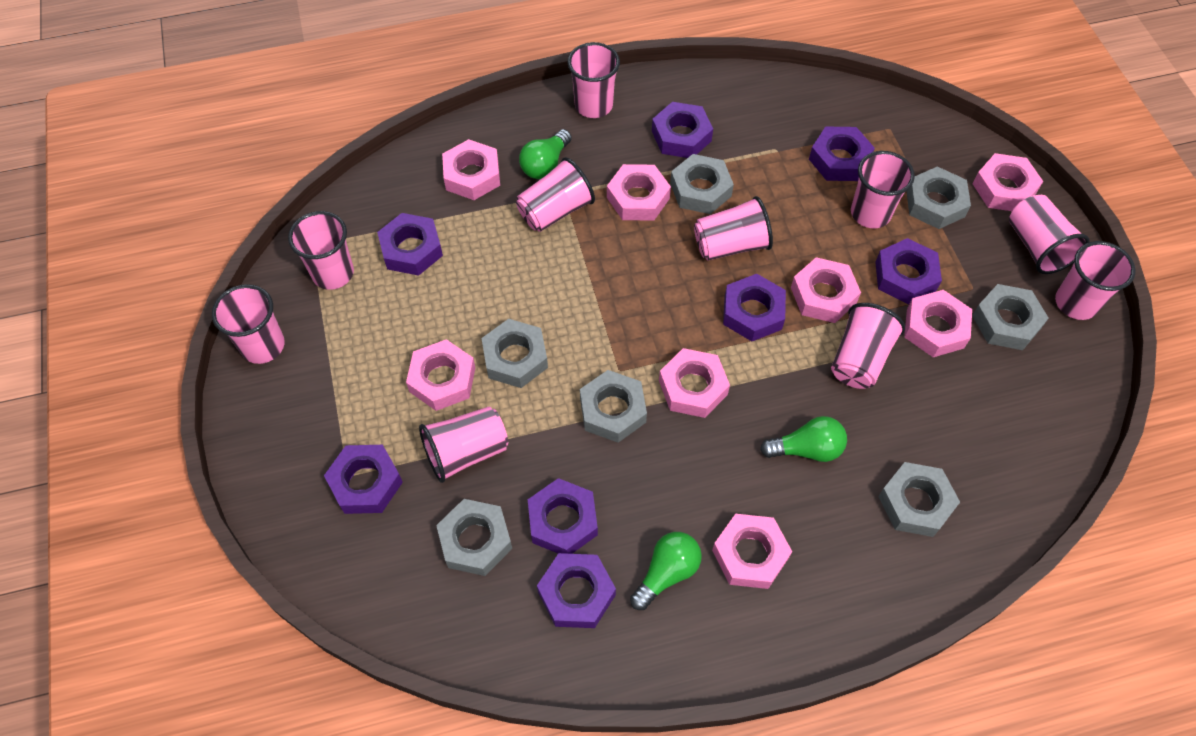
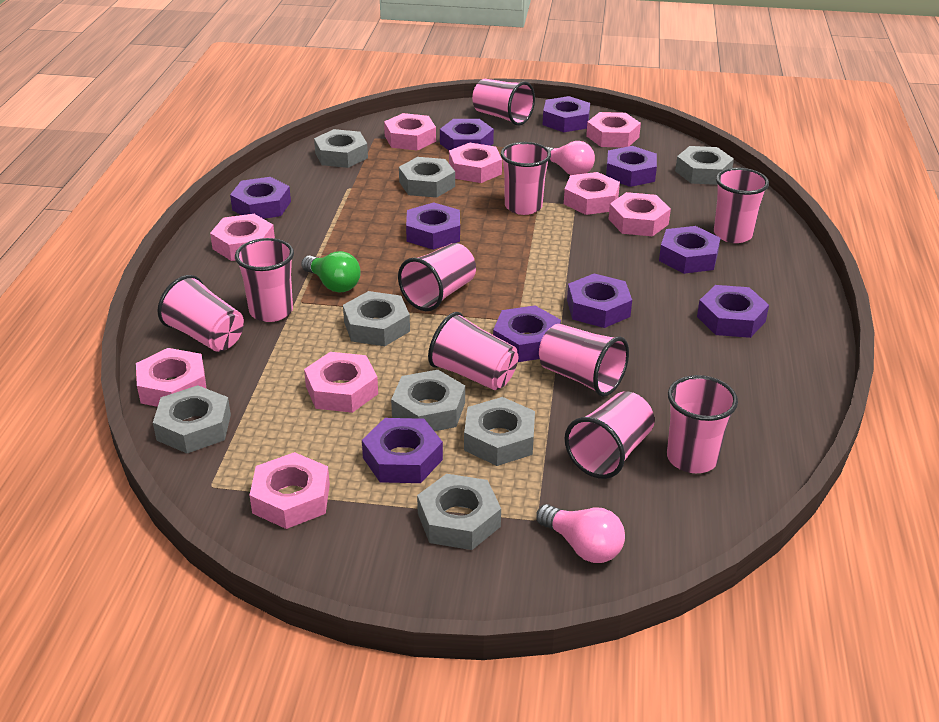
green light bulb: [519,129,572,179] [630,532,702,610] [760,416,847,462] = 3 -> [301,251,361,293] = 1
grey nut: [436,499,512,576] [481,319,548,388] [580,370,647,443] [670,154,734,214] [878,462,960,537] [906,166,971,229] [972,284,1049,350] = 7 -> [153,385,231,453] [314,129,368,168] [343,291,410,346] [391,370,465,431] [399,157,455,198] [417,474,501,550] [464,397,535,466] [675,146,734,185] = 8
pink light bulb: none = 0 -> [536,504,625,563] [546,141,595,175] = 2
pink nut: [406,339,475,411] [442,139,500,200] [607,164,671,221] [659,348,730,418] [712,514,792,589] [791,257,861,323] [904,290,972,357] [973,153,1043,211] = 8 -> [136,348,207,407] [210,214,275,261] [250,452,330,529] [304,352,378,413] [384,113,436,151] [449,143,502,183] [564,172,620,215] [586,112,641,148] [609,192,671,236] = 9
purple nut: [324,445,403,514] [377,213,443,276] [528,478,598,554] [537,553,616,628] [652,102,713,158] [723,274,786,341] [809,127,875,181] [875,238,942,305] = 8 -> [230,177,291,219] [362,418,443,483] [406,202,460,250] [440,119,494,151] [493,305,561,362] [543,96,590,132] [567,273,632,328] [606,146,657,187] [659,226,720,274] [697,285,769,338] = 10

